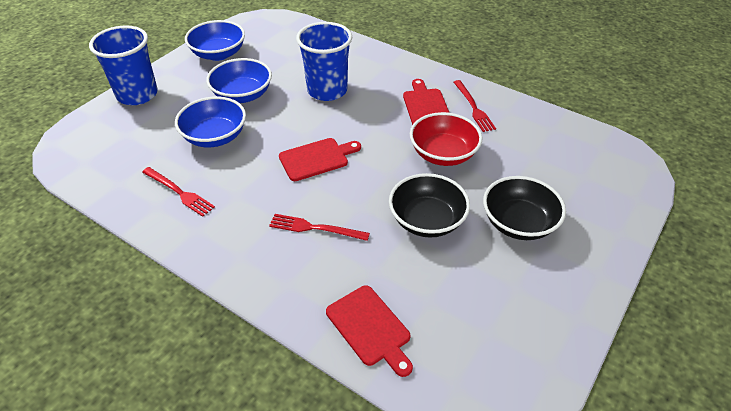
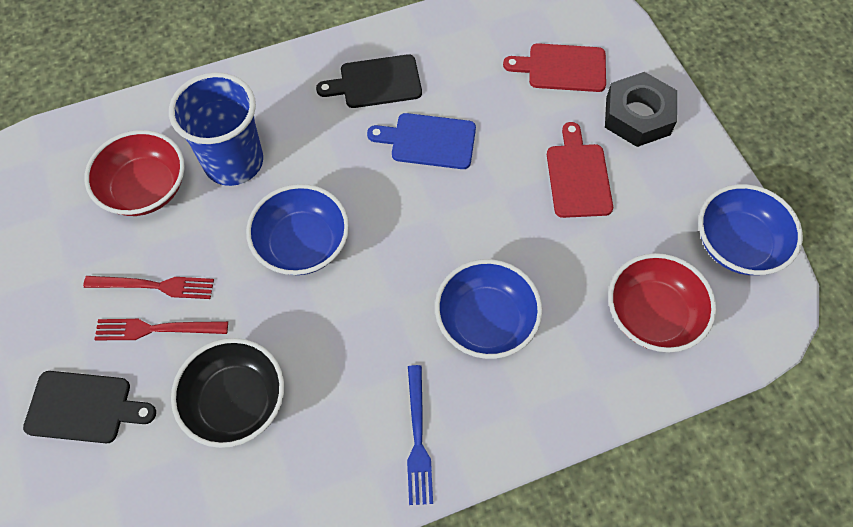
black bowl: [389,173,470,238] [483,176,566,240] = 2 -> [171,338,284,448] = 1
black cutting board: none = 0 -> [23,371,156,443] [316,54,422,108] = 2
black nut: none = 0 -> [605,72,677,147] = 1
blue cup: [89,25,158,105] [296,22,352,101] = 2 -> [169,72,263,186] = 1
blue cutting board: none = 0 -> [367,113,476,169] = 1
blue fork: none = 0 -> [407,365,433,505] = 1
red bowl: [410,112,482,166] = 1 -> [84,130,185,216] [608,253,716,352] = 2
red cutting board: [279,138,361,181] [326,285,413,377] [403,79,449,125] = 3 -> [503,43,606,92] [547,122,613,218] = 2
red fork: [142,167,215,217] [269,214,370,241] [454,80,496,132] = 3 -> [83,276,214,299] [94,319,228,341] = 2

